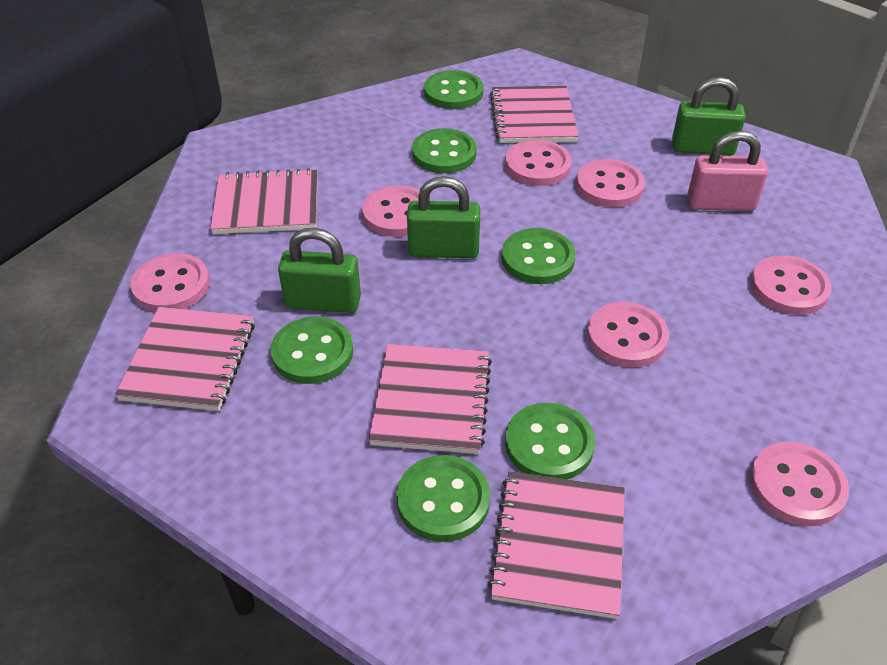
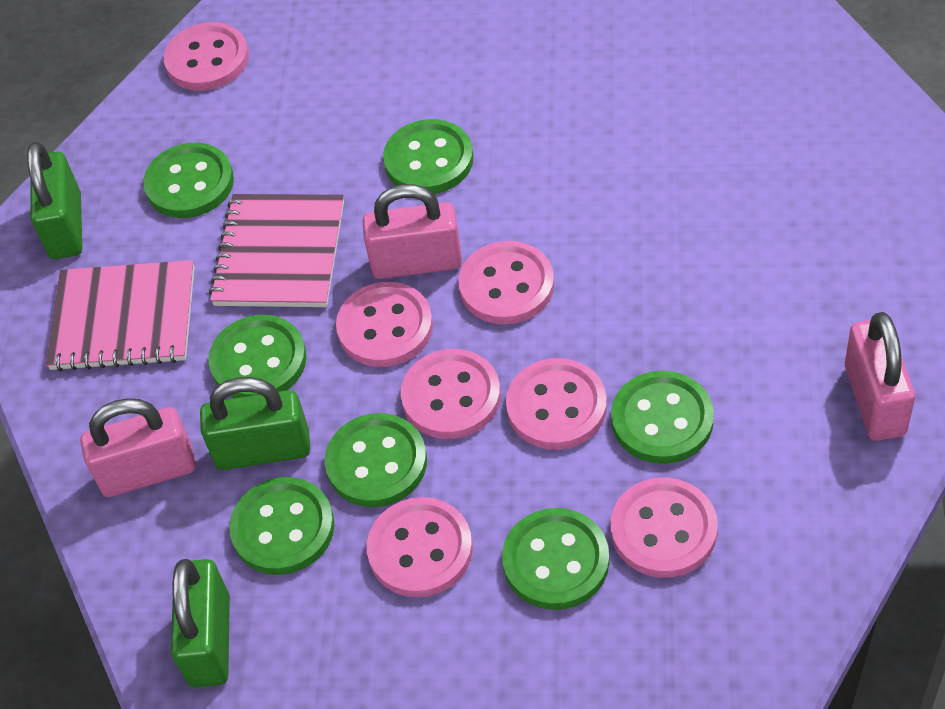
green button: [271,317,353,384] [396,455,490,542] [412,128,477,173] [424,70,483,109] [502,228,576,284] [505,403,595,480] = 6 -> [143,143,234,218] [208,315,307,398] [229,477,334,575] [325,413,427,507] [383,119,473,194] [502,508,610,610] [611,371,714,464] = 7
pink notebook: [115,307,255,411] [210,168,318,234] [369,344,492,454] [488,471,625,619] [490,86,578,143] = 5 -> [46,260,194,372] [209,194,344,307] = 2
pink padlock: [687,131,768,211] = 1 -> [81,398,196,497] [363,184,462,279] [845,312,915,441] = 3

